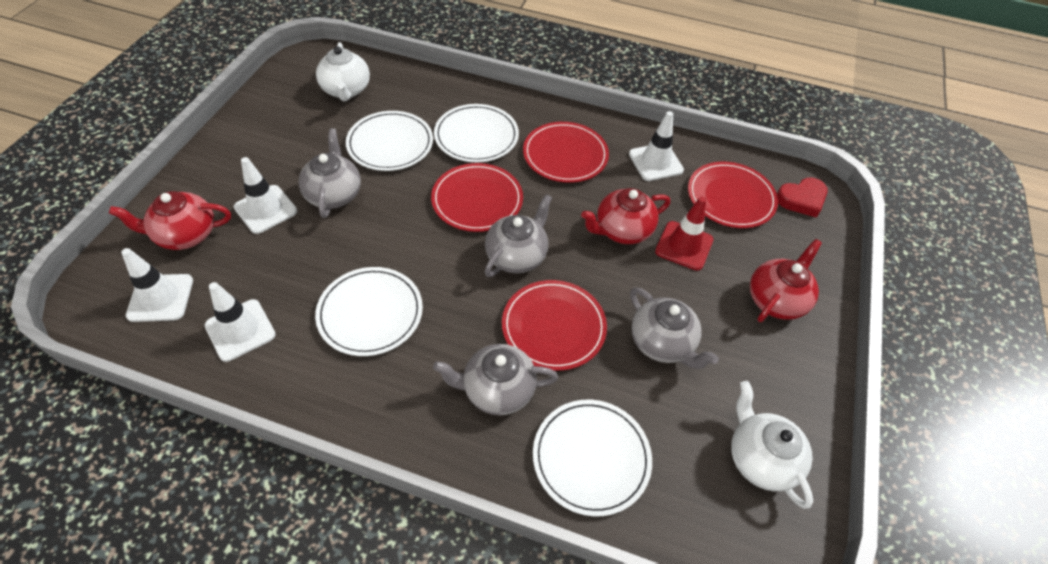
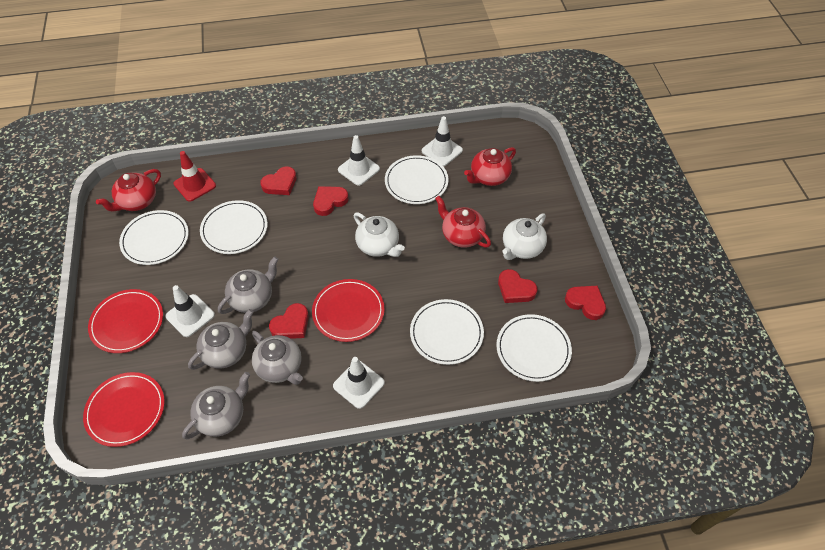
red heart: [777,177,828,218] = 1 -> [260,167,296,195] [269,303,309,339] [313,186,349,216] [498,269,537,303] [565,286,606,320] = 5
red plate: [431,163,523,232] [502,280,607,371] [523,122,609,183] [688,162,778,228] = 4 -> [83,372,165,447] [88,289,163,353] [312,279,385,342] = 3
white plate: [315,267,423,356] [346,111,433,171] [434,104,519,162] [533,400,652,517] = 4 -> [119,210,189,265] [200,200,268,254] [385,155,448,204] [410,299,484,365] [496,314,572,382] = 5

